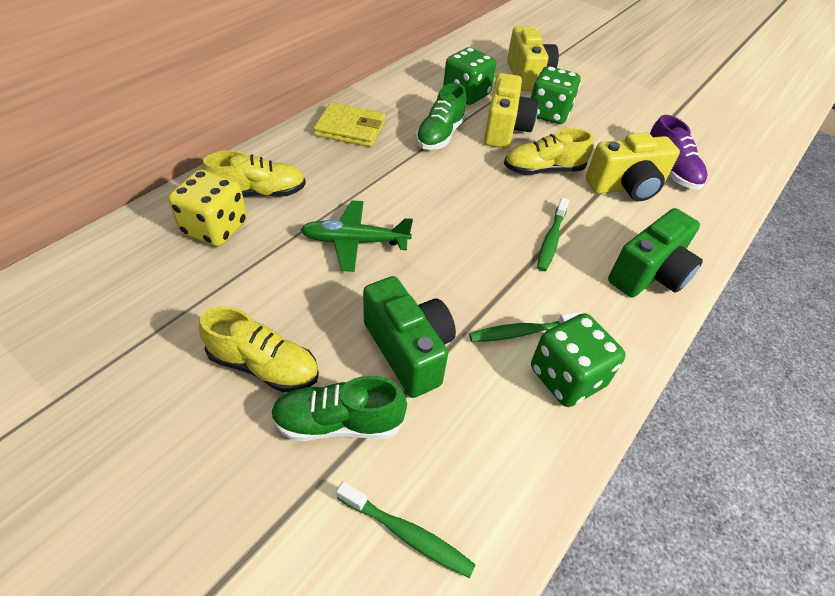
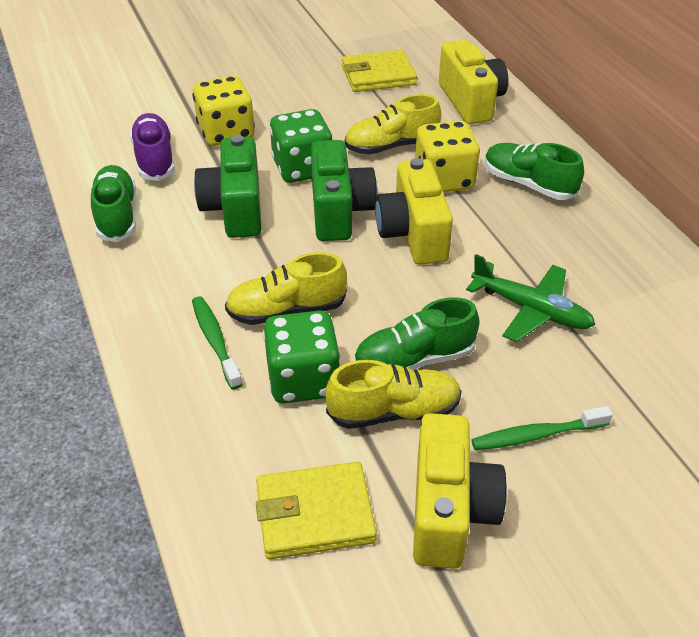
green dice: [443,47,496,105] [531,66,581,124] [531,313,626,407] = 3 -> [263,310,340,403] [270,109,332,183] = 2
green shoe: [271,376,407,441] [416,83,466,150] = 2 -> [91,165,136,242] [354,297,480,370] [485,143,584,200] = 3
green toothbrush: [336,482,476,578] [469,312,583,342] [537,198,569,271] = 3 -> [192,296,243,390] [471,406,613,450] = 2
yellow dice: [168,169,247,247] = 1 -> [192,76,255,146] [415,121,480,192] = 2
yellow wallet: [313,103,385,147] = 1 -> [256,462,377,559] [342,50,417,92] = 2

